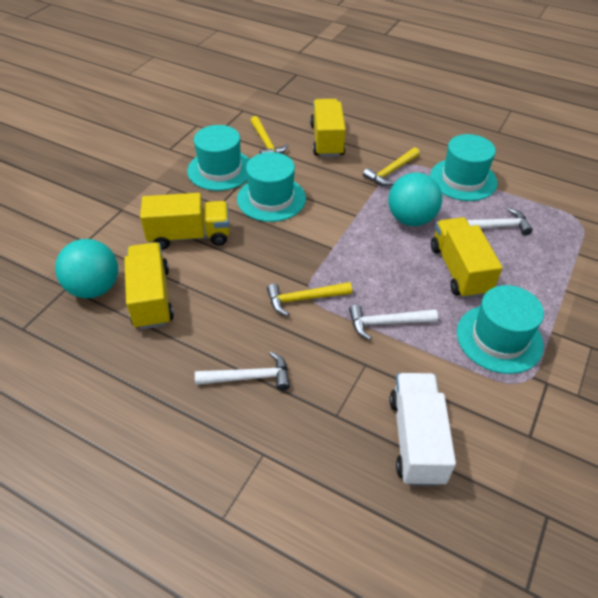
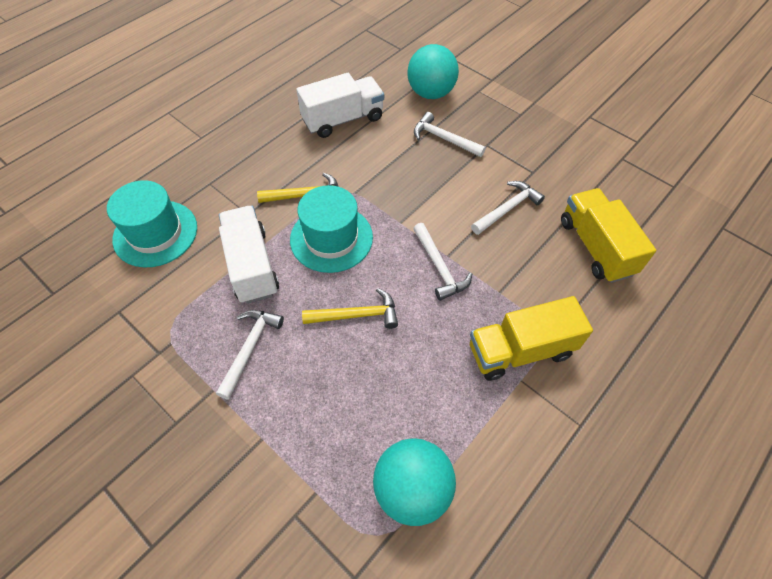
turquoise hat: [187,125,250,191] [237,152,306,222] [430,134,498,201] [457,285,544,374] = 4 -> [107,180,197,267] [290,185,373,273] = 2
white hammer: [195,351,290,391] [349,305,438,340] [467,208,533,235] = 3 -> [216,310,284,400] [413,223,472,301] [414,112,486,157] [471,181,545,235] = 4
white truck: [390,373,456,486] = 1 -> [219,206,279,304] [296,73,384,138] = 2
yellow hammer: [250,116,289,154] [267,282,352,316] [363,147,420,186] = 3 -> [257,173,339,203] [302,288,398,329] = 2
yellow truck: [124,242,174,330] [140,193,229,250] [310,99,346,157] [431,217,503,299] = 4 -> [470,296,593,381] [561,188,656,283] = 2

